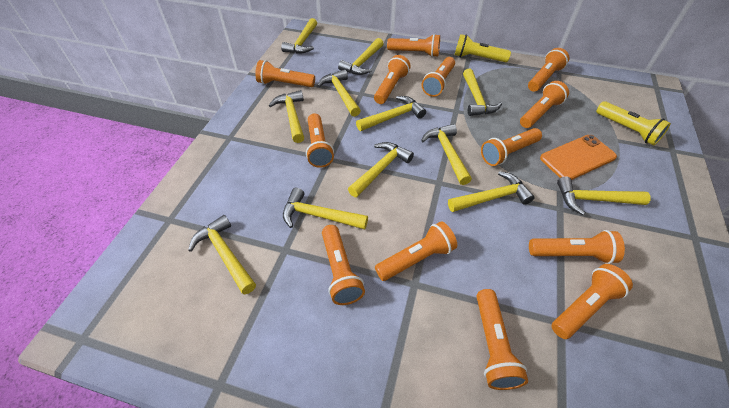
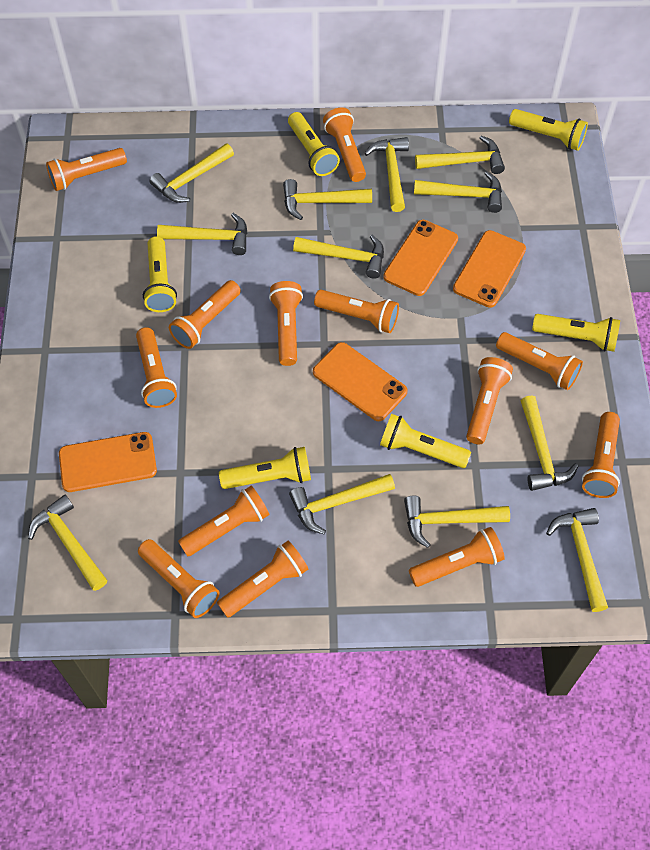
orange phone: [540,135,617,180] = 1 -> [59,432,157,492] [313,342,408,421] [383,220,458,296] [453,230,526,308] = 4
yellow flashlight: [455,34,511,62] [596,101,671,145] = 2 -> [143,236,177,312] [219,447,311,489] [288,112,340,176] [380,414,471,468] [509,109,588,151] [532,314,620,352] = 6

